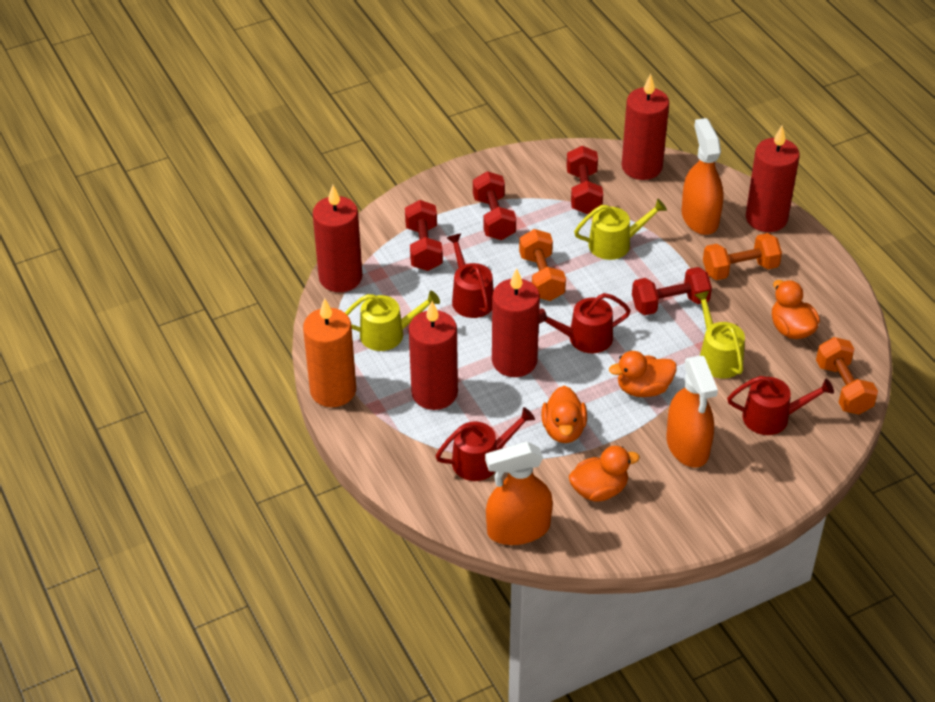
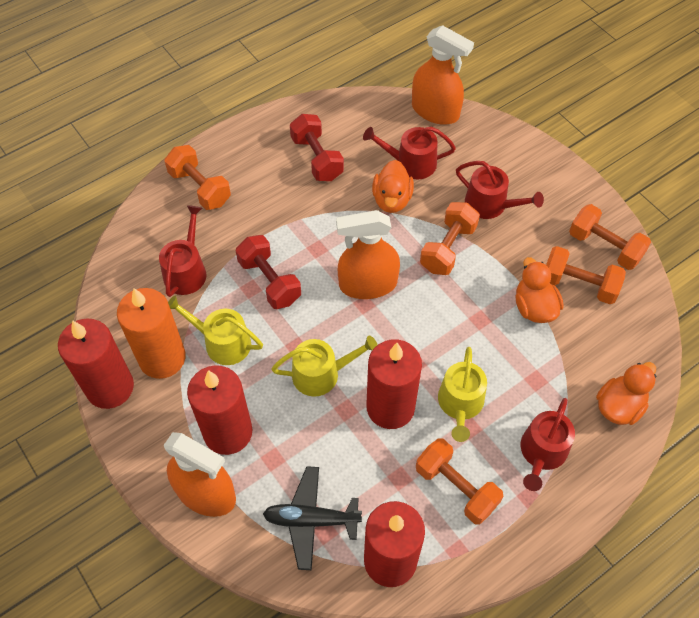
black plane: none = 0 -> [263,466,362,570] = 1
orange duck: [541,386,587,443] [569,446,640,502] [609,351,677,397] [772,280,820,339] = 4 -> [372,160,414,213] [516,257,563,323] [596,362,656,425] = 3
orange dumbbell: [519,229,566,301] [703,233,782,280] [816,337,878,415] = 3 -> [164,145,231,210] [416,438,503,525] [420,202,480,275] [546,246,626,304] [569,204,651,270] = 5
red candle: [313,185,362,292] [409,301,458,410] [492,268,540,377] [622,74,669,180] [746,126,800,232] = 5 -> [58,319,134,409] [187,365,253,455] [364,501,425,587] [366,339,422,429] = 4
red dumbbell: [405,200,443,271] [473,171,516,240] [566,146,603,214] [632,267,712,315] = 4 -> [235,235,301,309] [290,114,344,181] = 2

